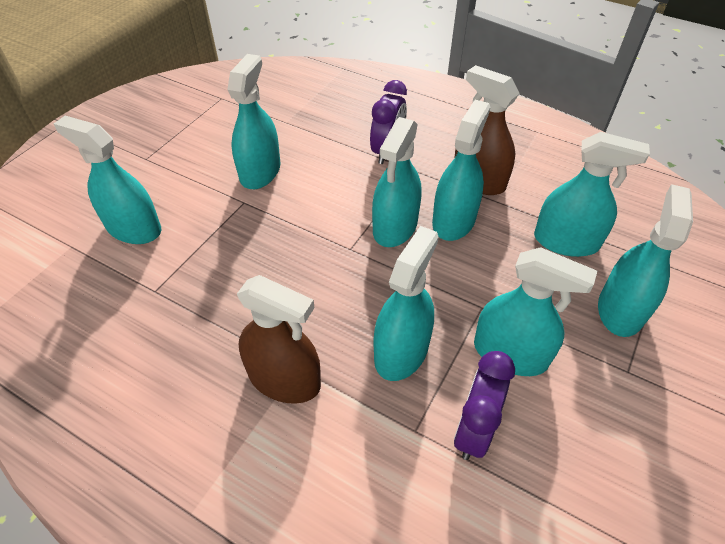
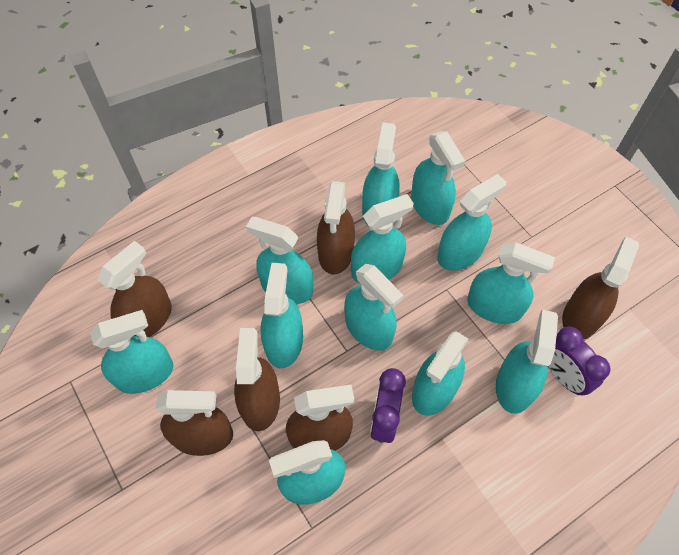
brown spray bottle: [237,275,321,404] [455,65,520,195] = 2 -> [98,241,172,337] [156,390,233,456] [234,328,280,431] [286,385,354,451] [317,181,355,274] [562,237,639,339] = 6
turquoise spray bottle: [54,116,161,244] [227,54,280,189] [372,117,422,247] [374,226,439,381] [432,100,490,241] [474,247,597,376] [534,132,650,257] [598,184,693,337] = 8 -> [90,310,173,394] [246,217,313,304] [260,263,303,368] [269,440,346,505] [344,264,403,351] [351,194,414,284] [362,122,400,227] [411,131,465,225] [412,331,468,416] [437,174,506,271] [467,242,555,324] [496,309,558,414] = 12

